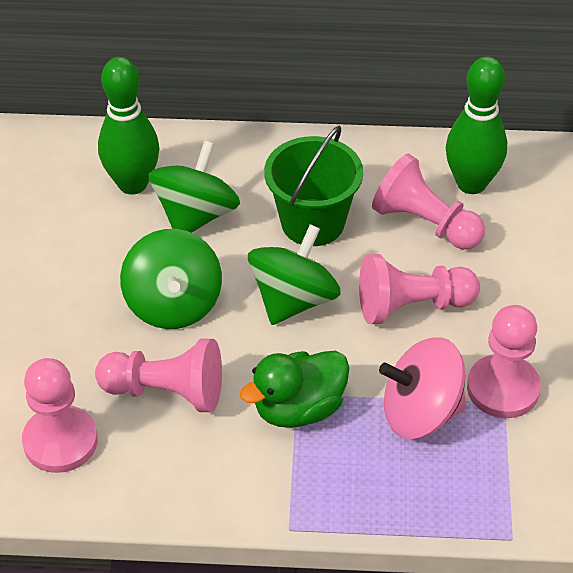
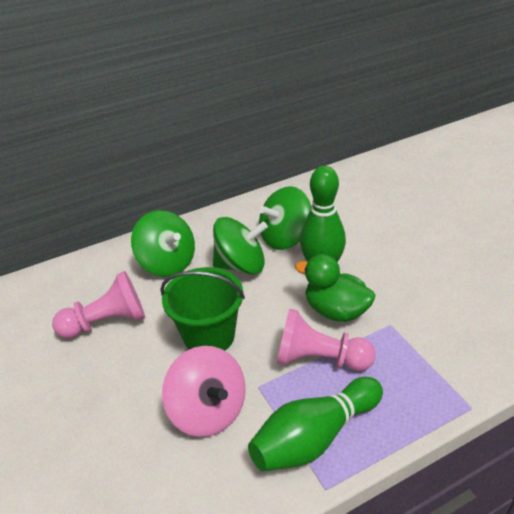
pink pawn: [22,358,98,473] [95,339,222,412] [359,254,480,324] [372,154,485,250] [467,305,541,418] = 5 -> [52,271,145,339] [277,309,376,371] = 2

